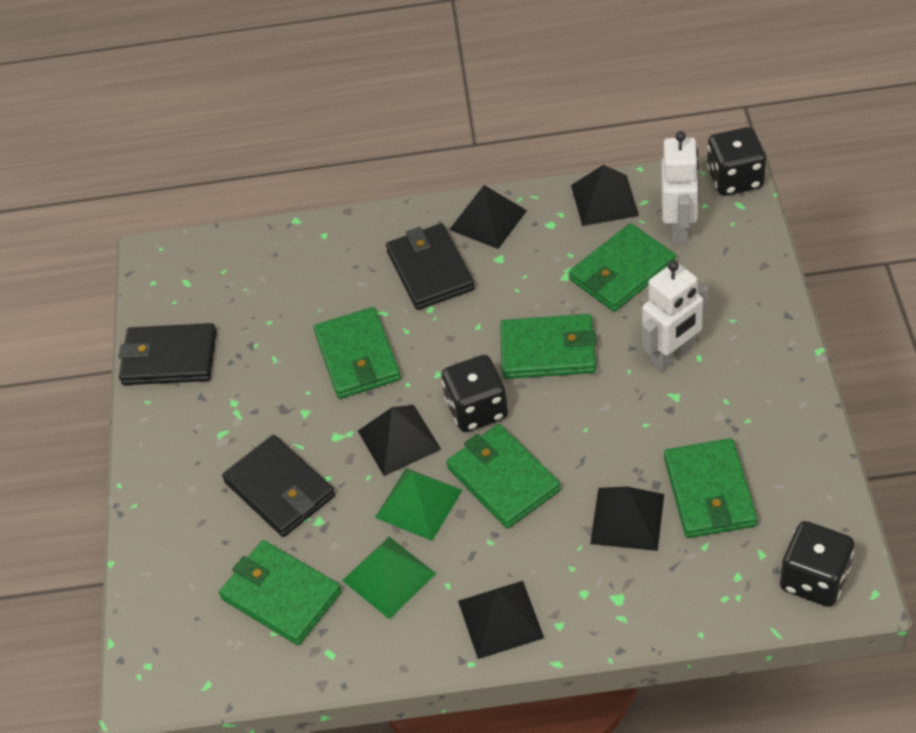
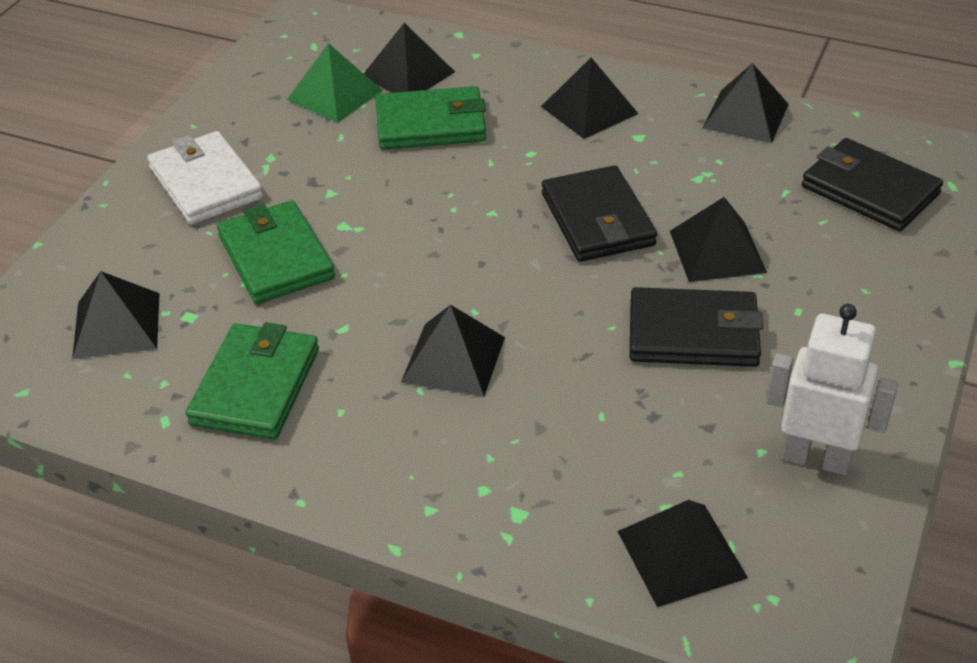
black dice: [441,355,508,432] [707,127,766,196] [780,521,854,607] = 3 -> none = 0
black pyramid: [358,405,441,476] [449,185,527,249] [458,581,544,659] [571,165,639,226] [590,486,664,551] = 5 -> [72,271,160,359] [364,23,455,93] [401,305,505,397] [541,58,639,139] [617,500,748,607] [670,197,767,282] [702,63,789,143] = 7
green pyramid: [342,537,436,619] [375,468,462,541] = 2 -> [287,43,383,123] = 1
green wallet: [219,540,342,645] [314,307,401,399] [446,424,561,529] [500,314,597,379] [569,223,676,312] [664,438,757,538] = 6 -> [186,322,319,440] [217,200,335,304] [375,86,486,150] = 3
white robot: [642,260,708,371] [661,131,699,244] = 2 -> [766,304,898,475] = 1
white wallet: none = 0 -> [147,131,263,224] = 1

